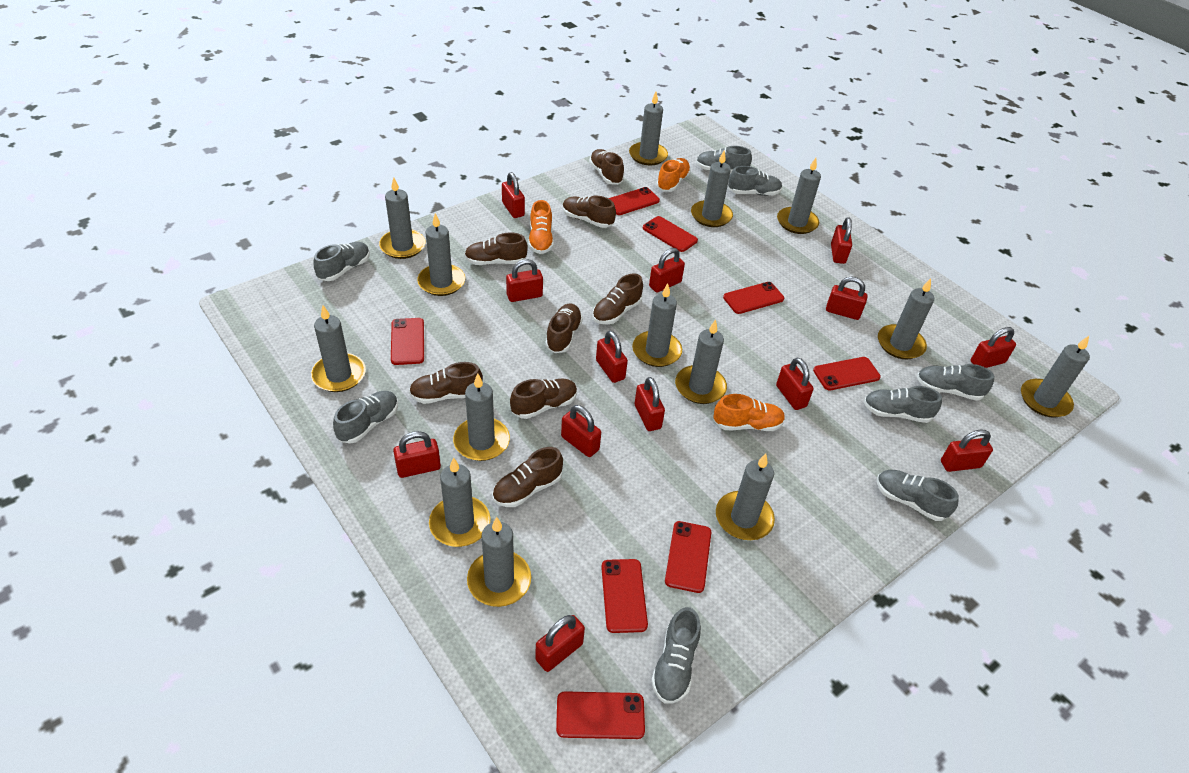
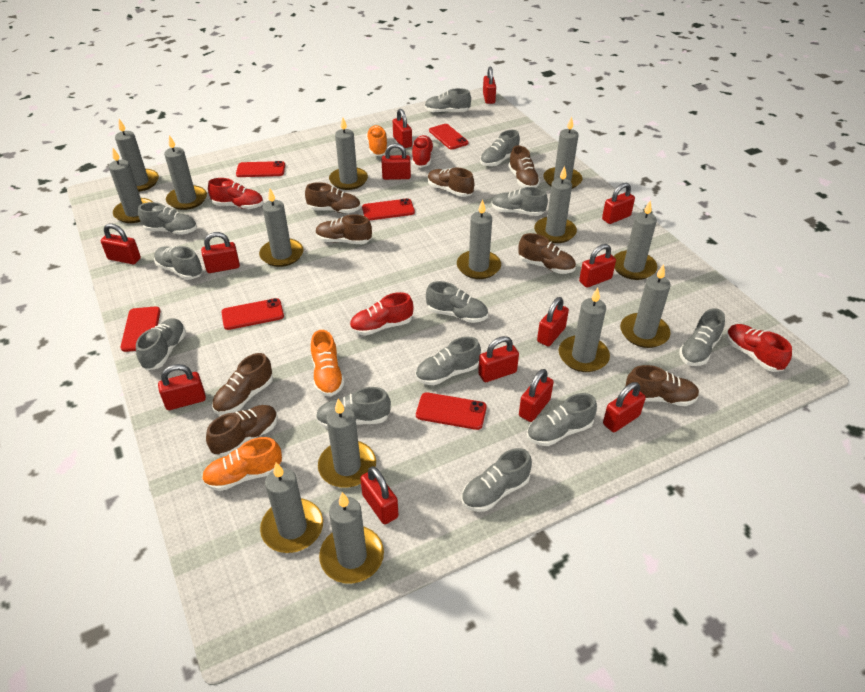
grey shoe: [313,242,370,281] [333,391,398,444] [651,607,701,704] [696,146,752,172] [728,166,782,196] [863,386,942,423] [877,470,959,521] [917,364,994,401] = 8 -> [136,318,186,370] [138,202,197,235] [154,246,203,280] [316,387,391,429] [415,337,481,385] [425,88,471,113] [426,281,488,323] [461,448,532,512] [480,130,520,166] [491,187,548,216] [527,393,597,446] [679,308,725,366] = 12
red phone: [391,318,424,365] [556,691,645,739] [601,559,648,633] [608,187,660,215] [643,216,698,252] [665,521,711,593] [723,282,784,314] [813,357,881,390] = 8 -> [121,307,161,352] [221,298,284,330] [236,161,285,177] [362,198,415,221] [416,392,487,430] [429,124,469,149] = 6
red shoe: none = 0 -> [208,178,263,209] [350,292,413,336] [412,135,434,167] [726,324,792,372] = 4

